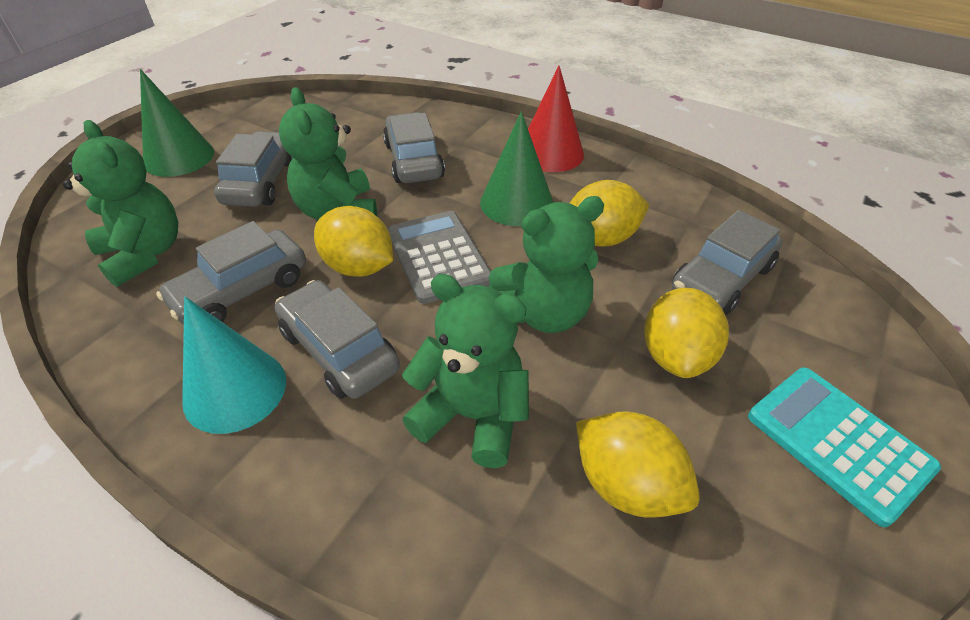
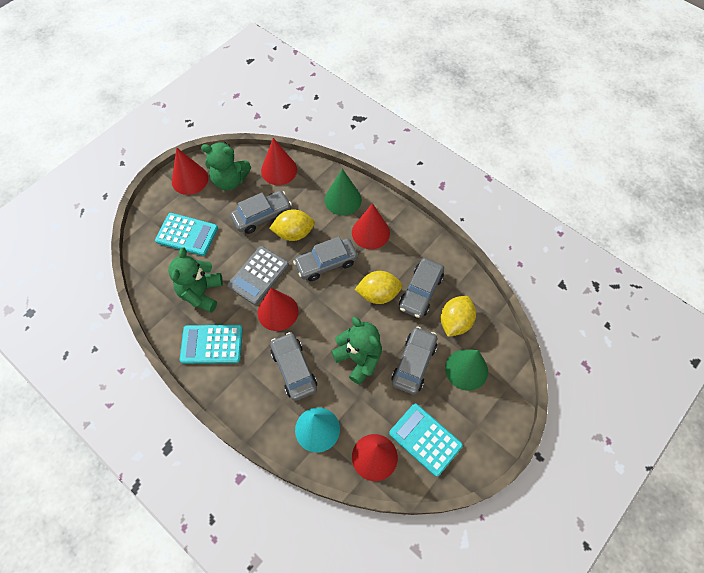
green teddy bear: [63,120,178,287] [279,87,377,220] [402,274,529,468] [489,196,604,333] = 4 -> [168,247,223,313] [201,142,251,190] [331,317,382,385] = 3
red cone: [528,65,584,172] = 1 -> [172,148,208,195] [257,288,299,331] [261,138,297,185] [352,203,390,249] [352,434,398,481] = 5
turquoise calculator: [748,367,941,527] = 1 -> [155,213,218,256] [180,325,243,364] [389,404,463,477] = 3
yellow lemon: [314,206,393,277] [569,180,650,246] [576,411,700,518] [644,288,729,378] = 4 -> [269,209,315,241] [354,271,403,304] [441,296,476,337] = 3

